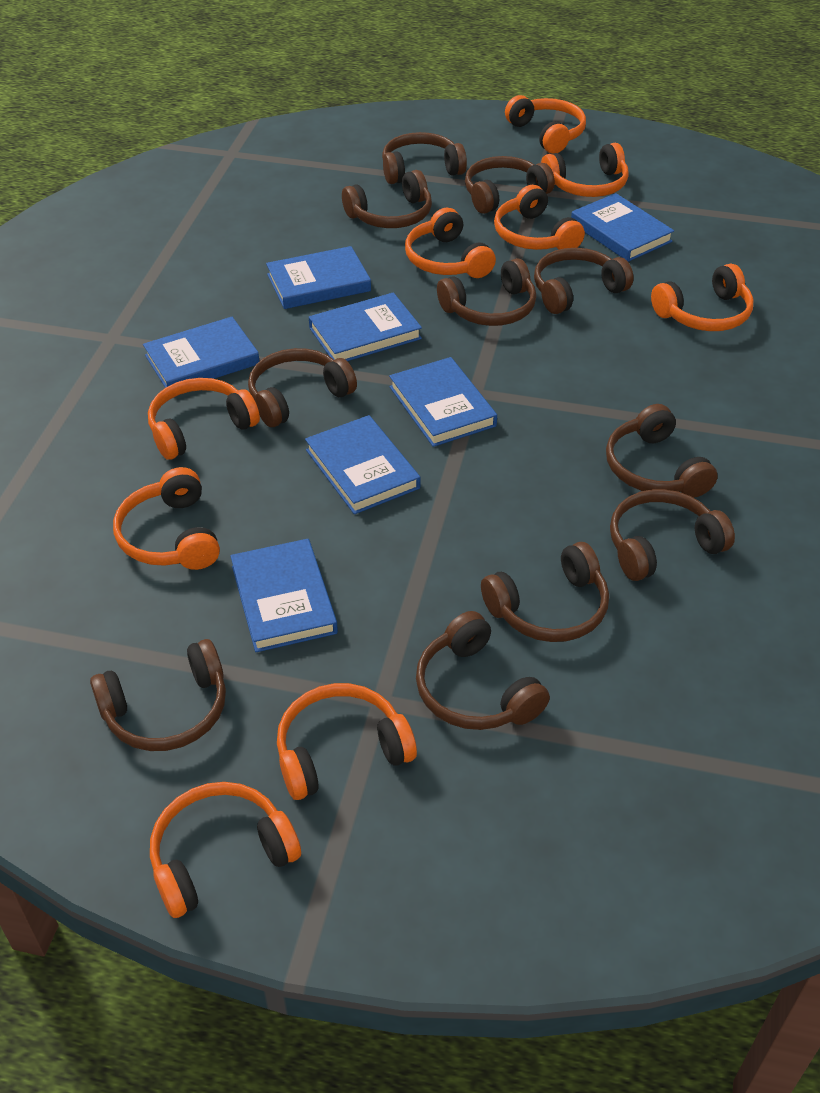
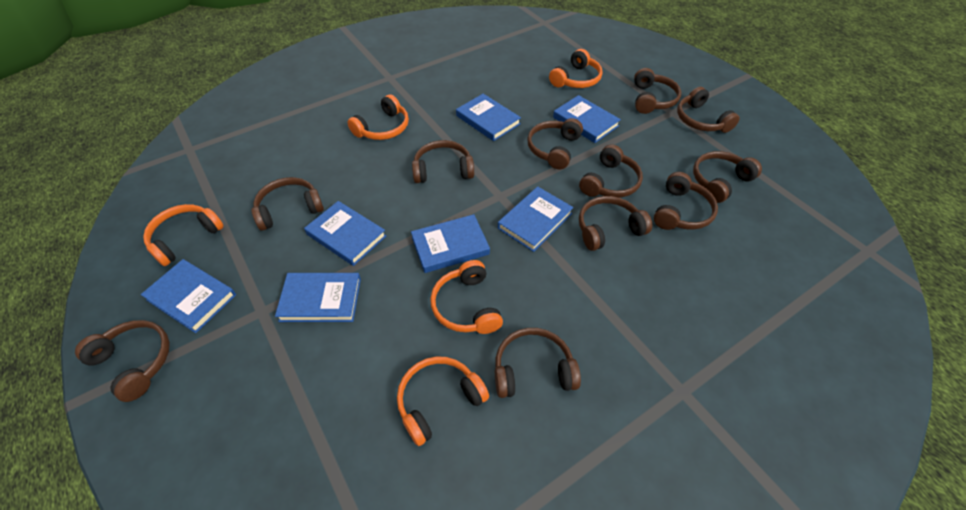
orange headphones: [113,467,220,570] [148,378,260,460] [150,782,301,918] [277,683,417,800] [405,208,496,278] [494,185,585,250] [505,95,586,154] [541,143,629,197] [651,264,754,331] = 9 -> [143,204,224,266] [347,94,409,140] [397,356,489,446] [430,260,503,334] [549,49,603,88] = 5

